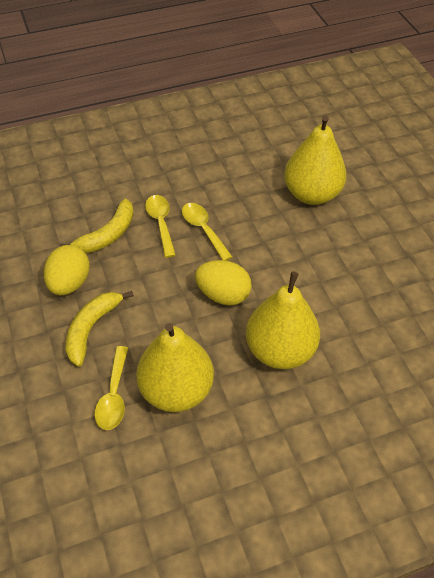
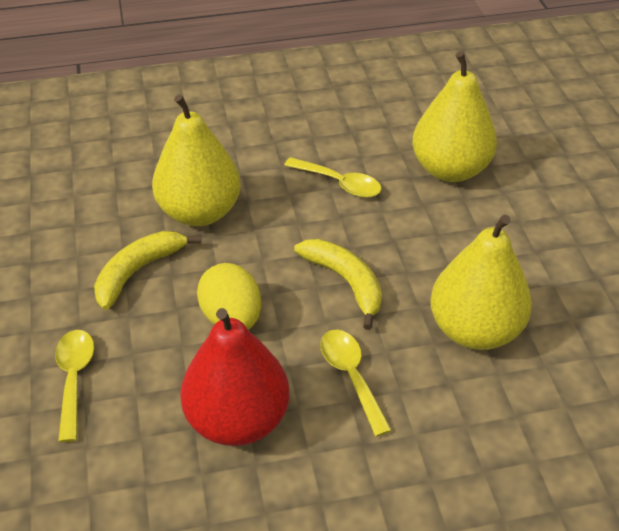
red pear: none = 0 -> [180,308,289,446] = 1
yellow egg: [44,245,90,295] [195,260,252,306] = 2 -> [197,263,261,330] = 1

